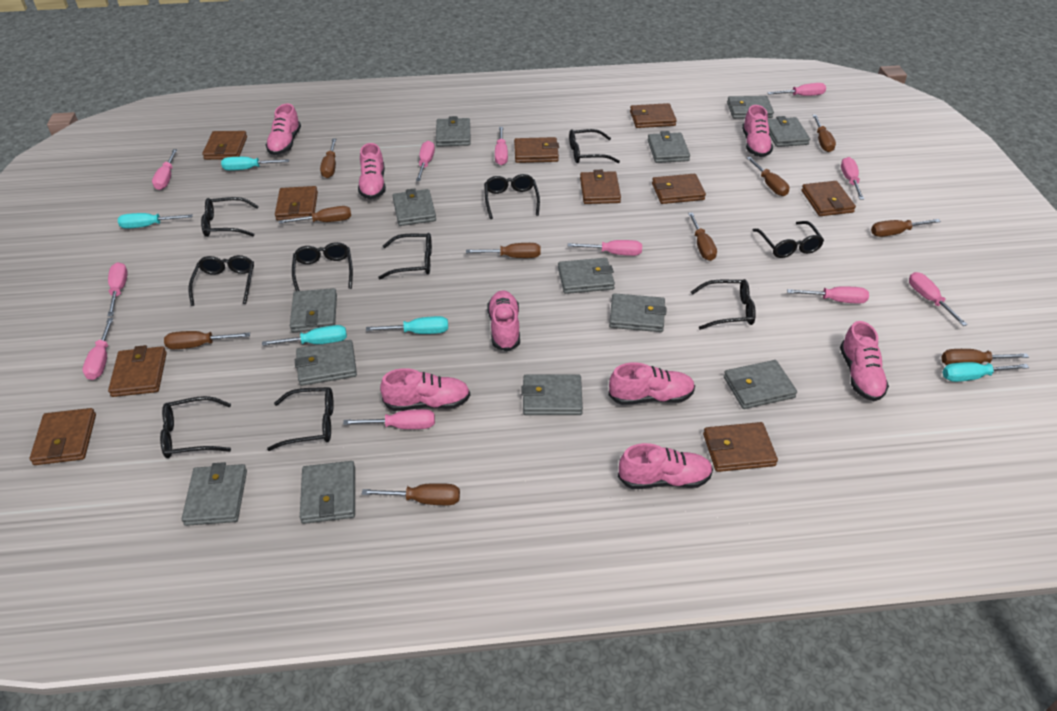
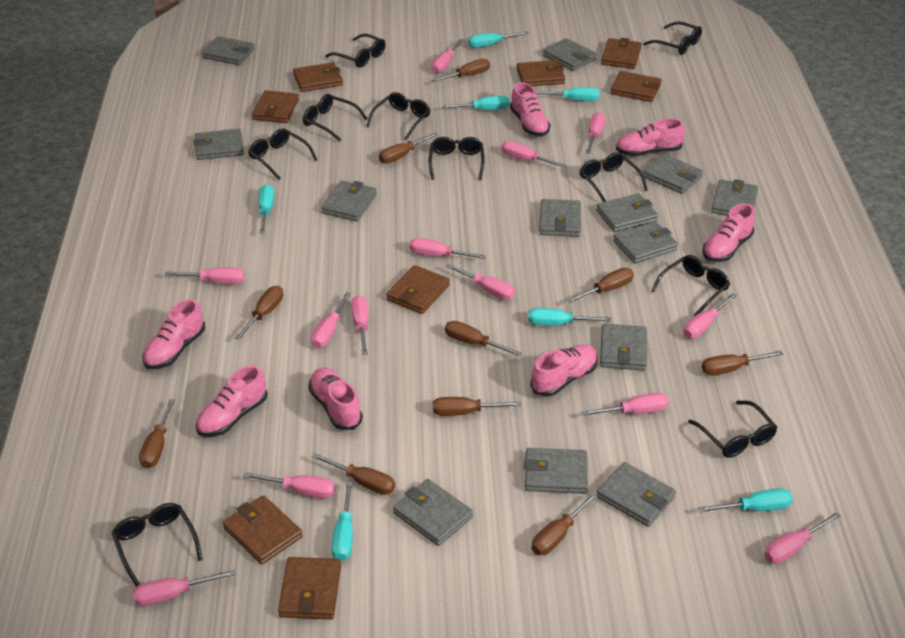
brown wallet: [29,408,96,465] [108,345,167,397] [202,131,247,160] [275,186,318,220] [514,137,559,163] [580,170,621,204] [630,103,677,128] [652,174,706,204] [703,422,778,472] [801,181,856,216] = 10 -> [223,495,303,564] [252,90,299,123] [278,557,341,619] [293,62,343,92] [386,265,450,314] [516,60,565,86] [601,38,641,69] [610,71,662,102] = 8
pink screwdriver: [83,318,113,380] [108,262,128,317] [152,149,177,190] [343,409,435,429] [416,141,435,181] [495,127,508,165] [568,240,642,256] [767,83,826,96] [787,286,869,304] [841,157,864,200] [909,272,968,326] = 11 -> [133,570,236,606] [165,267,245,284] [243,472,335,499] [311,292,351,348] [351,295,369,355] [410,238,486,259] [432,39,464,73] [446,263,515,300] [502,141,567,168] [582,392,669,416] [585,112,605,154] [683,293,737,339] [764,512,840,564] = 13
pink shoe: [266,103,301,155] [358,143,386,199] [380,368,470,411] [487,290,520,351] [608,362,695,405] [618,443,713,489] [742,105,773,157] [840,321,889,401] = 8 -> [143,299,205,369] [195,365,268,437] [308,367,363,430] [510,82,551,137] [530,344,598,397] [616,118,685,156] [703,203,755,262] = 7
turquoise screwdriver: [118,213,193,229] [221,157,289,171] [262,325,347,346] [366,316,448,334] [943,362,1029,382] = 5 -> [259,184,274,234] [332,482,353,561] [442,95,509,110] [468,31,529,48] [528,308,611,325] [535,87,600,101] [698,488,793,512] = 7

